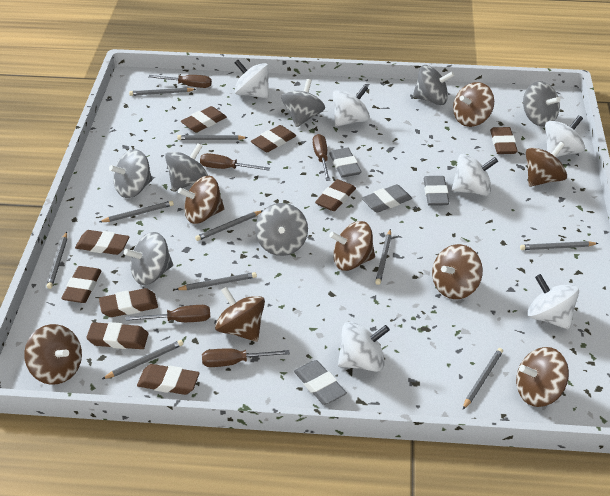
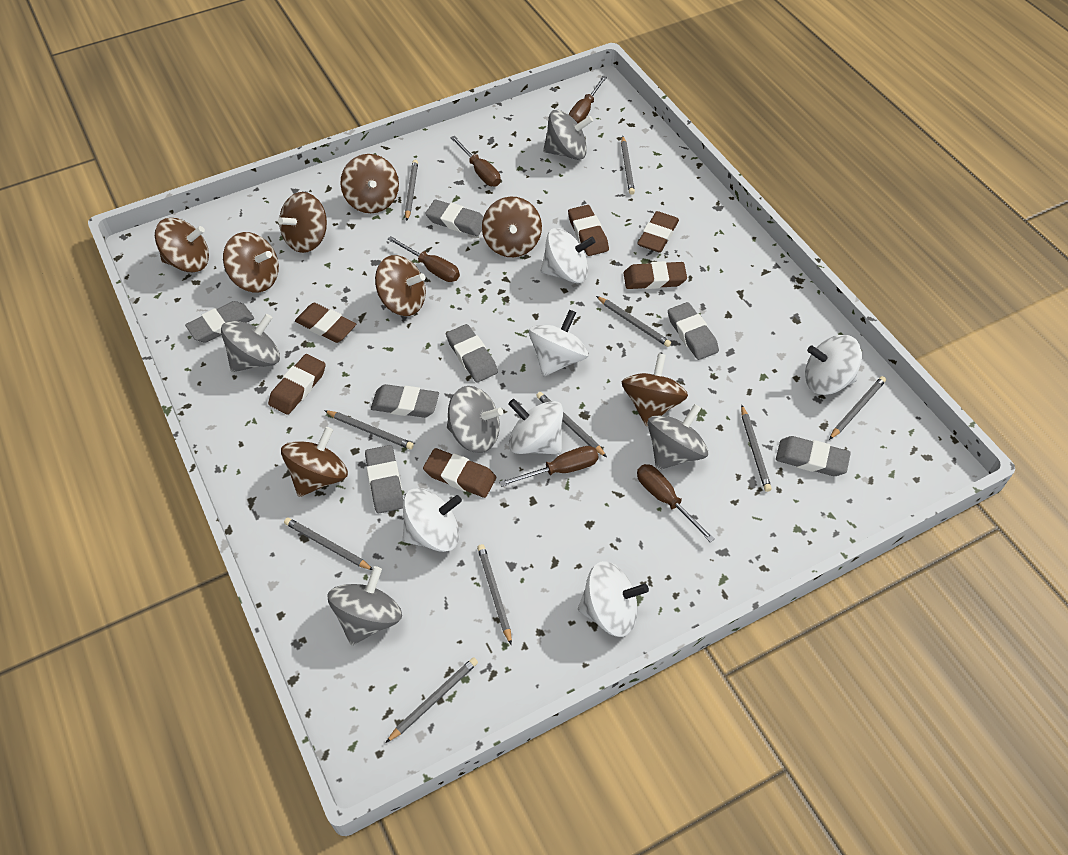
brown eraser: [61,266,102,303] [75,230,130,255] [86,322,148,349] [99,288,158,317] [137,364,200,395] [181,106,227,132] [251,125,296,152] [315,179,356,211] [490,127,518,154] = 9 -> [268,354,326,415] [295,303,356,343] [423,448,496,498] [568,205,609,256] [624,261,687,289] [637,211,679,253] = 6
grey eraser: [294,360,347,405] [329,148,361,177] [362,184,412,213] [424,176,449,206] = 4 -> [185,301,254,343] [365,445,403,513] [371,384,439,418] [425,199,483,236] [446,324,498,383] [668,302,719,360] [776,436,851,476] = 7
grey spinning top: [109,149,152,198] [124,232,173,285] [165,143,208,191] [255,203,308,256] [281,79,325,127] [413,65,455,105] [523,81,560,127] = 7 -> [221,314,280,372] [327,566,402,645] [447,386,503,453] [543,110,593,160] [648,404,708,470] = 5

